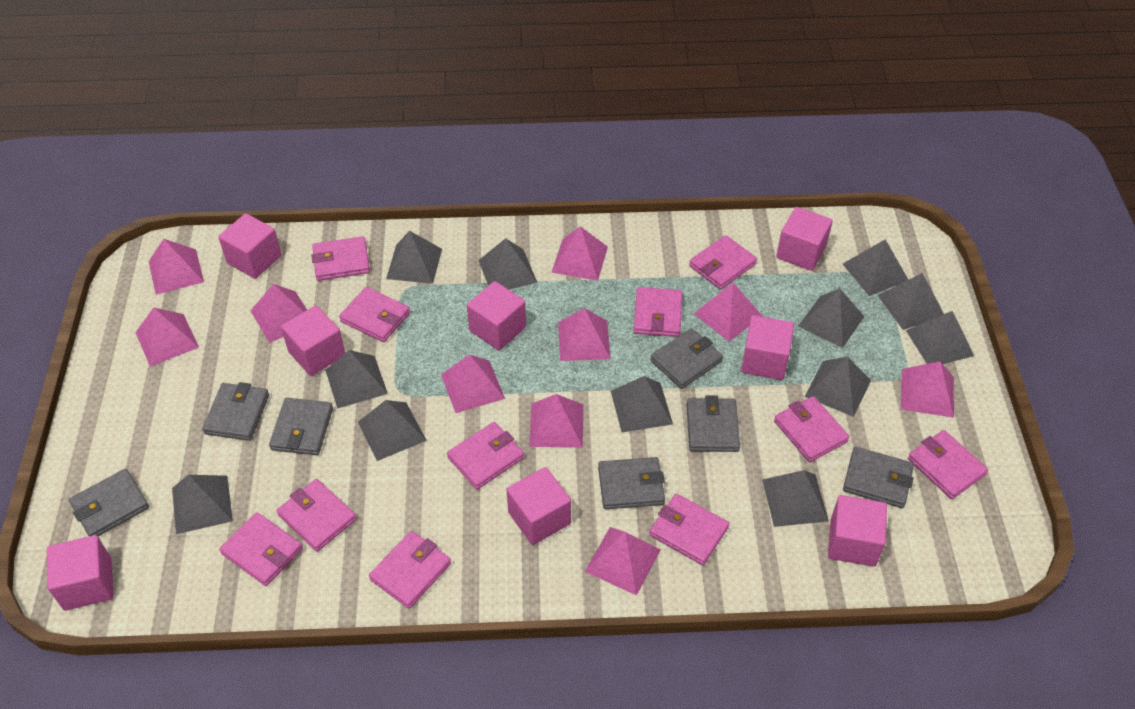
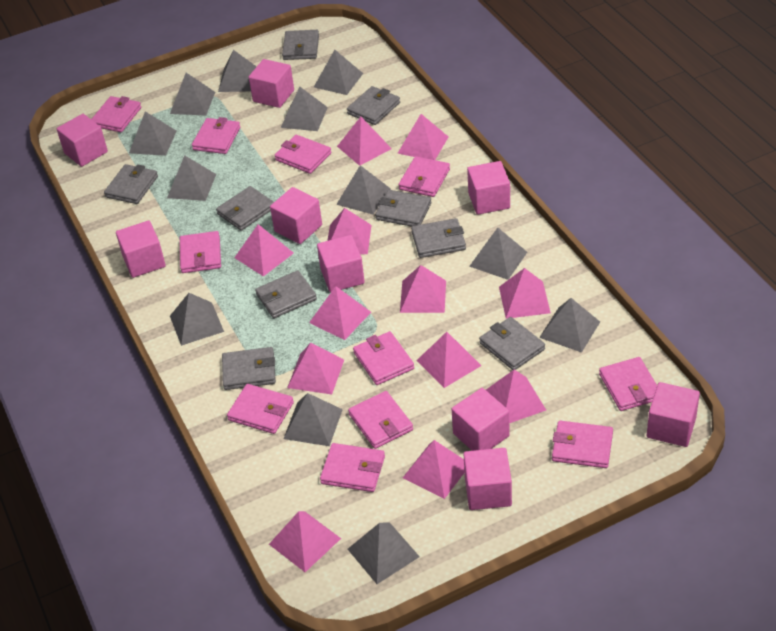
grey wallet: [69,469,149,536] [202,382,269,441] [269,398,333,455] [598,457,665,509] [650,328,723,389] [686,395,740,452] [843,447,914,508] = 7 -> [104,164,158,204] [216,186,274,231] [222,347,276,390] [255,270,317,318] [282,30,319,60] [347,86,400,125] [375,190,431,227] [411,218,466,258] [479,317,545,370] = 9
pink cube: [47,535,114,611] [218,213,282,279] [281,305,345,376] [467,281,526,351] [506,467,571,545] [741,315,794,380] [776,207,833,271] [828,495,887,567] = 8 -> [57,114,108,167] [116,220,166,278] [249,59,294,108] [270,187,322,244] [317,235,365,292] [452,388,510,451] [464,448,512,510] [467,161,510,215] [647,382,700,447] = 9
pink pyramid: [135,307,199,367] [149,239,204,295] [250,284,307,343] [441,355,505,413] [529,394,583,448] [551,226,608,281] [558,308,610,361] [585,527,661,596] [693,282,762,342] [901,361,954,418] = 10 -> [234,224,294,277] [269,511,341,572] [287,343,344,394] [309,286,371,340] [327,208,372,254] [337,117,392,166] [398,114,448,160] [400,265,446,313] [403,440,464,499] [416,332,481,388] [486,370,546,423] [499,268,551,319] = 12

